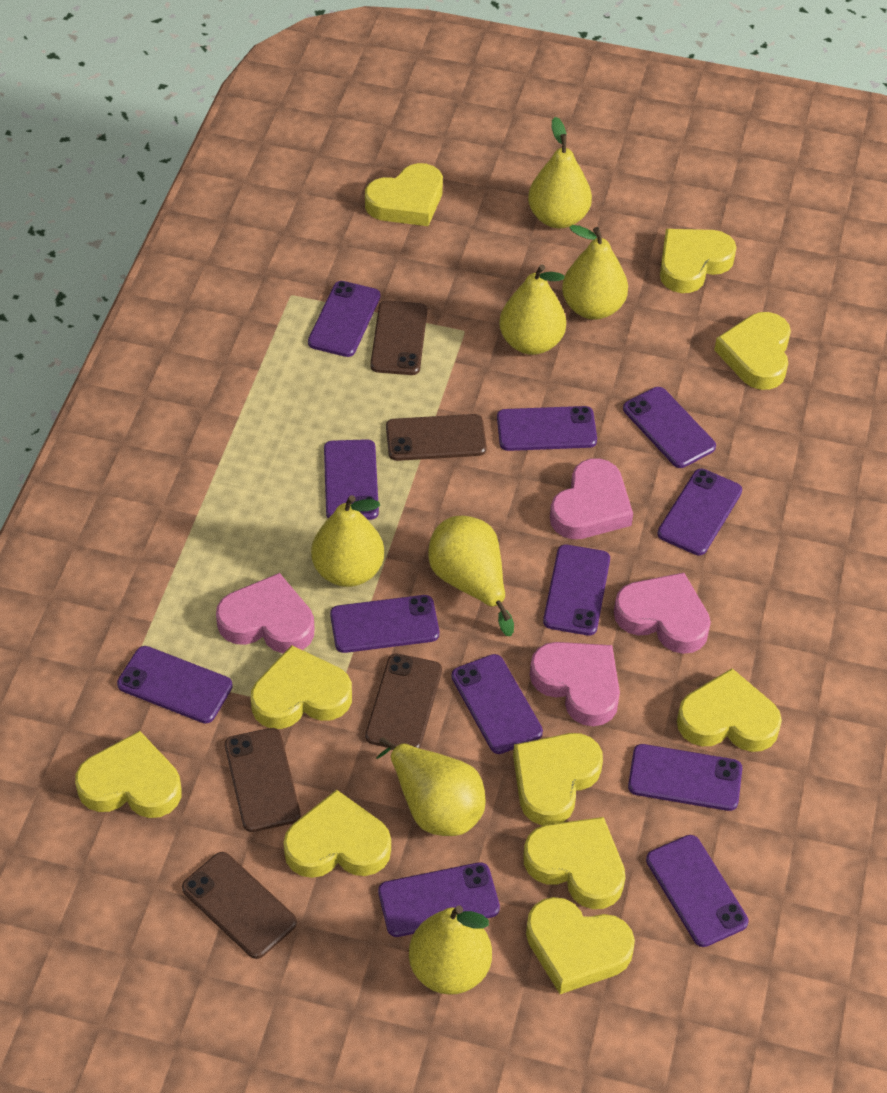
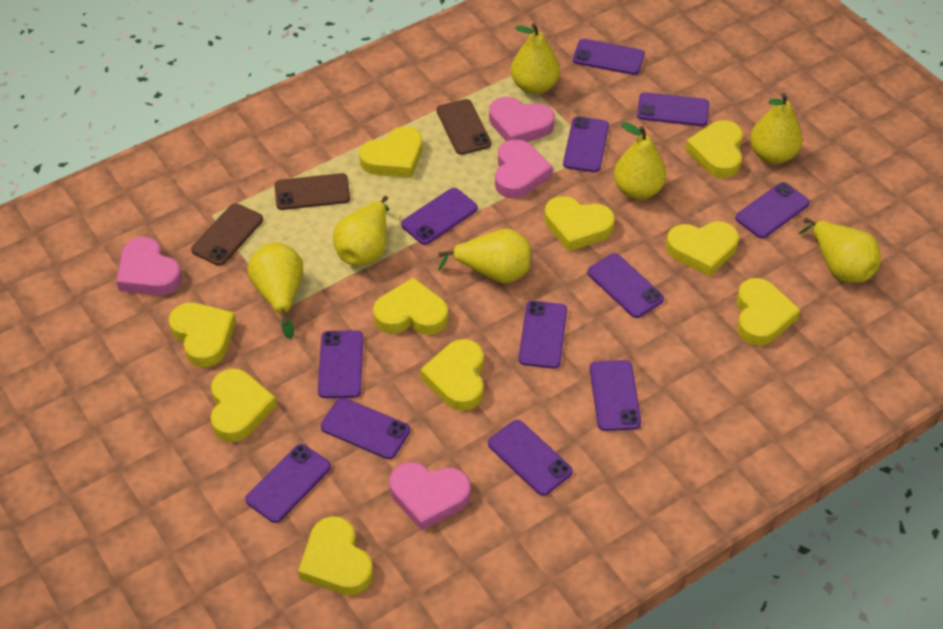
brown phone: [182,852,297,959] [225,728,300,832] [365,654,442,749] [370,301,427,375] [386,414,487,461] = 5 -> [191,203,263,266] [275,173,350,210] [437,99,491,155] = 3

